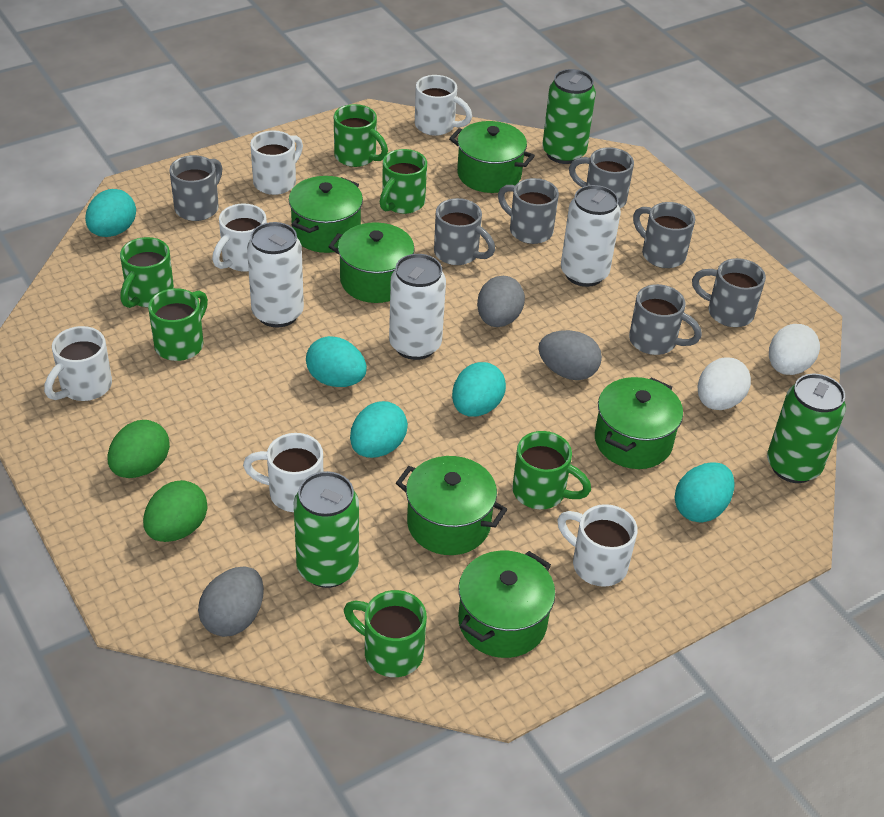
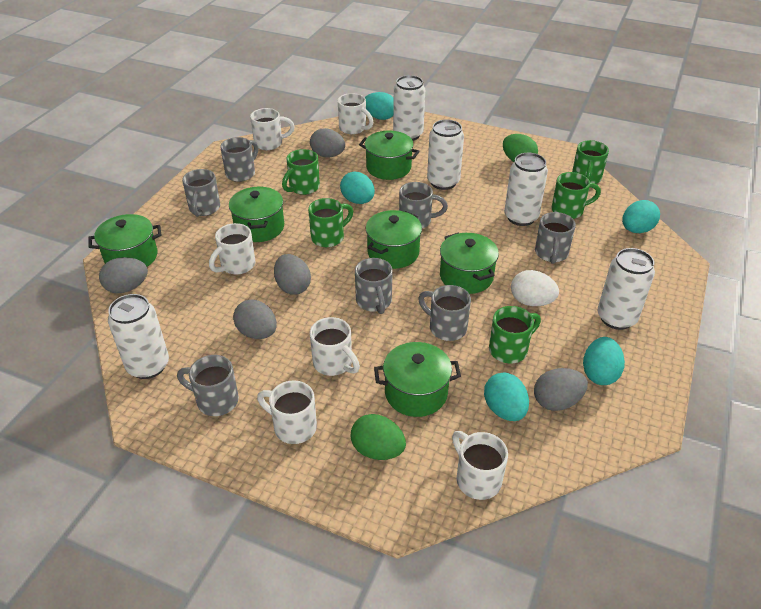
green can: [294,471,359,588] [542,69,596,164] [767,374,846,483] = 3 -> none = 0
green mug: [120,237,174,308] [148,288,208,361] [334,104,388,167] [344,590,427,677] [380,149,427,214] [512,431,591,509] = 6 -> [282,149,320,195] [308,198,353,247] [489,306,541,363] [552,172,601,219] [572,140,609,184] = 5
grey egg: [198,566,264,637] [477,276,525,327] [538,330,602,380] = 3 -> [99,257,148,293] [233,299,277,339] [274,254,311,295] [310,128,345,157] [534,368,588,411] = 5
white can: [247,222,304,328] [389,254,446,360] [561,185,621,287] = 3 -> [108,294,169,379] [393,75,425,141] [427,120,464,190] [504,153,548,226] [597,248,655,330] = 5
white egg: [698,357,751,410] [769,324,820,375] = 2 -> [511,270,559,306] = 1

